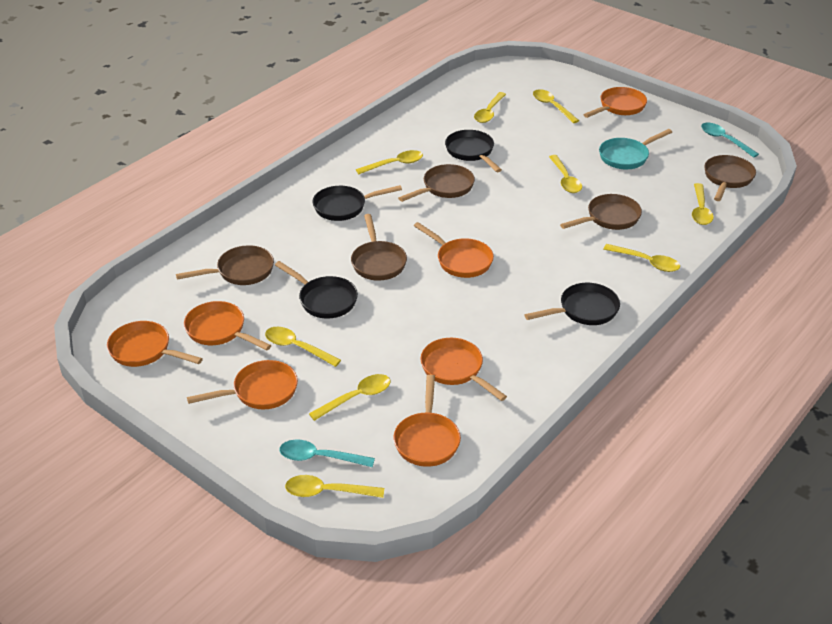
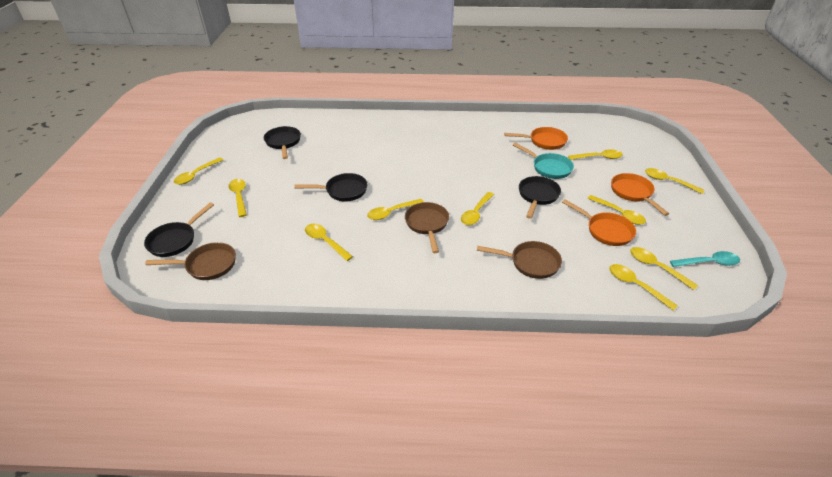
brown pan: [176,245,274,285] [351,214,407,281] [398,164,475,202] [560,194,642,230] [704,155,756,201] = 5 -> [145,242,236,280] [405,202,449,253] [477,241,562,279] = 3
orange pan: [107,321,203,367] [184,301,272,351] [187,360,298,409] [394,375,461,467] [414,222,494,278] [420,338,507,401] [583,87,647,118] = 7 -> [504,127,568,150] [562,199,636,246] [611,173,669,216] = 3
turquoise spoon: [279,439,375,467] [701,123,759,158] = 2 -> [670,251,740,267] = 1
yellow spoon: [265,327,341,367] [285,475,384,498] [309,374,390,421] [356,150,423,174] [474,92,506,123] [533,89,579,123] [549,155,582,193] [603,244,680,272] [692,183,714,225] = 9 -> [174,157,223,185] [229,179,247,217] [305,224,353,261] [367,199,424,220] [461,192,494,225] [568,149,623,160] [587,195,646,225] [609,264,678,311] [630,247,698,290] [645,168,704,194] = 10

